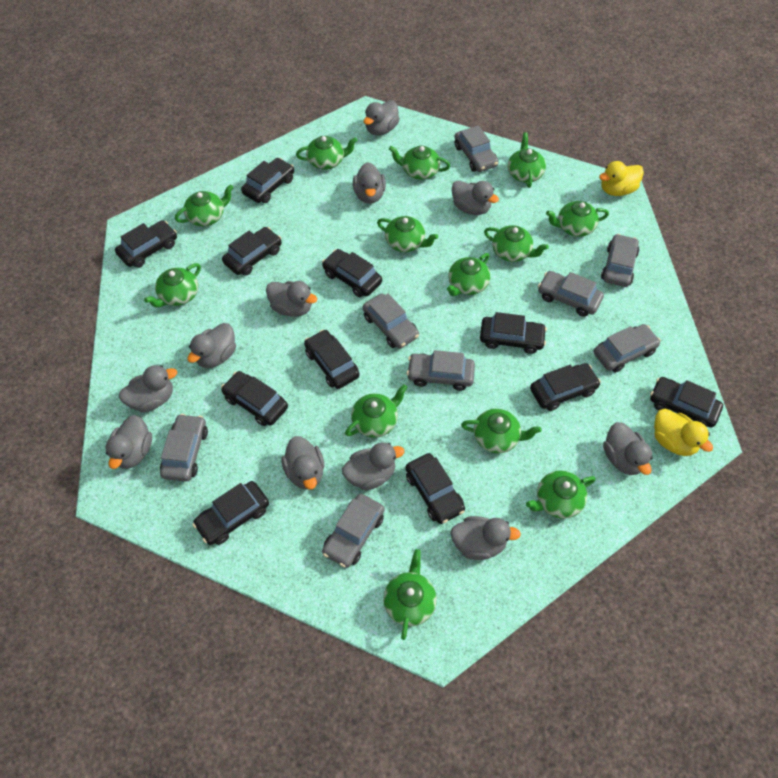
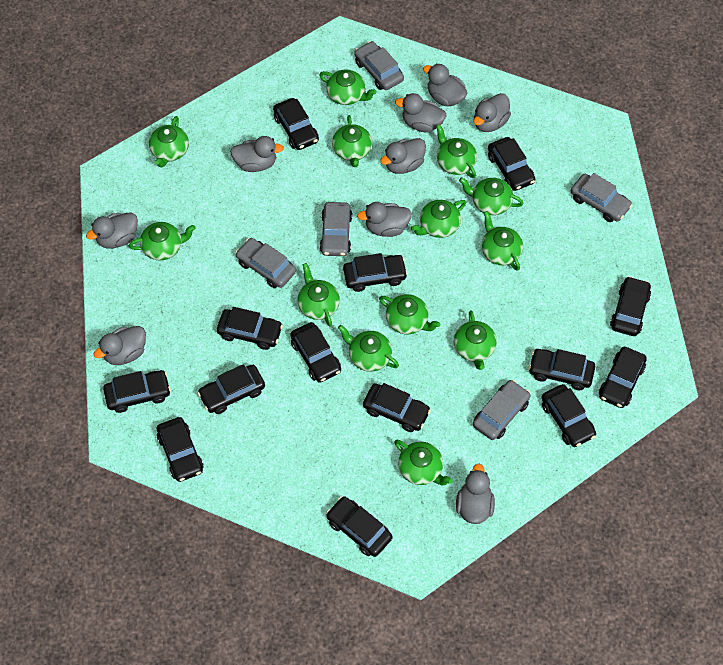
black car: [115,220,177,268] [192,481,269,545] [221,371,288,426] [222,227,282,276] [241,158,294,203] [304,330,360,389] [322,249,382,297] [406,453,465,524] [480,312,547,354] [530,363,601,411] [650,377,723,428] = 11 -> [103,370,171,413] [157,417,204,482] [198,364,265,414] [217,307,283,350] [273,98,319,150] [290,322,341,383] [326,496,392,557] [343,253,408,292] [363,383,431,432] [488,137,535,191] [528,349,595,390] [542,384,596,447] [599,347,647,408] [610,276,651,336] = 14
grey car: [160,414,208,482] [322,493,385,568] [363,293,419,349] [407,350,475,391] [454,125,499,172] [538,271,604,317] [594,324,661,373] [601,234,639,287] = 8 -> [235,238,296,288] [320,202,352,256] [354,41,404,90] [473,380,530,440] [571,173,633,222] = 5
grey duck: [105,415,152,469] [119,365,177,412] [187,323,236,368] [266,281,317,317] [282,436,324,490] [342,443,404,490] [353,162,386,204] [364,100,400,136] [450,516,521,560] [452,180,499,215] [603,422,653,475] = 11 -> [86,212,138,249] [94,326,146,365] [230,136,284,172] [357,202,412,237] [380,138,426,174] [395,93,446,132] [423,63,468,106] [456,464,495,524] [474,93,511,132] = 9
yellow duck: [599,161,644,196] [654,409,713,456] = 2 -> none = 0

